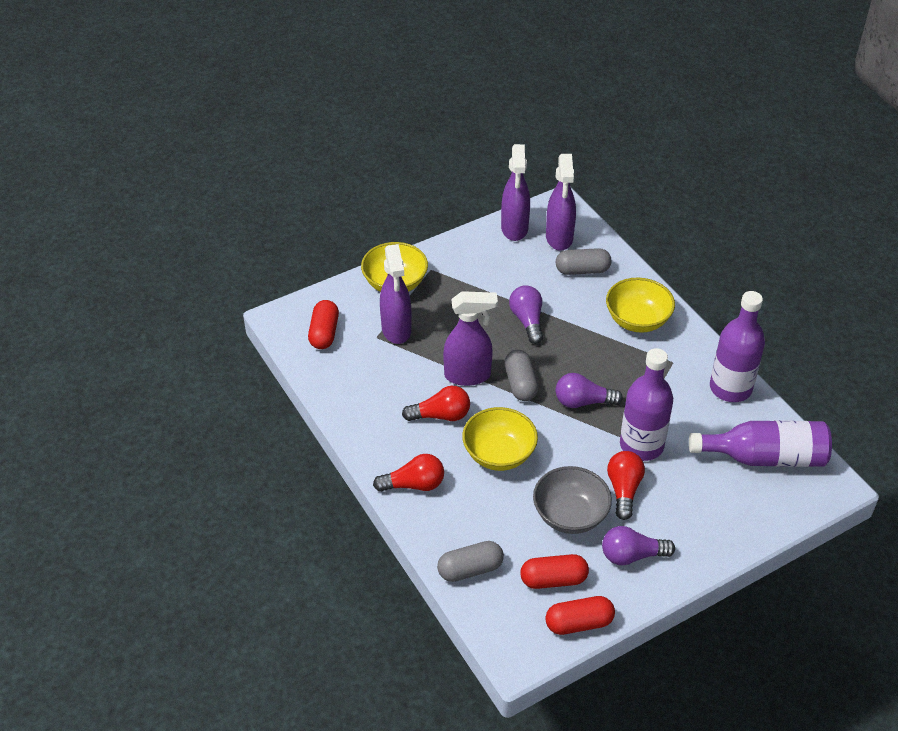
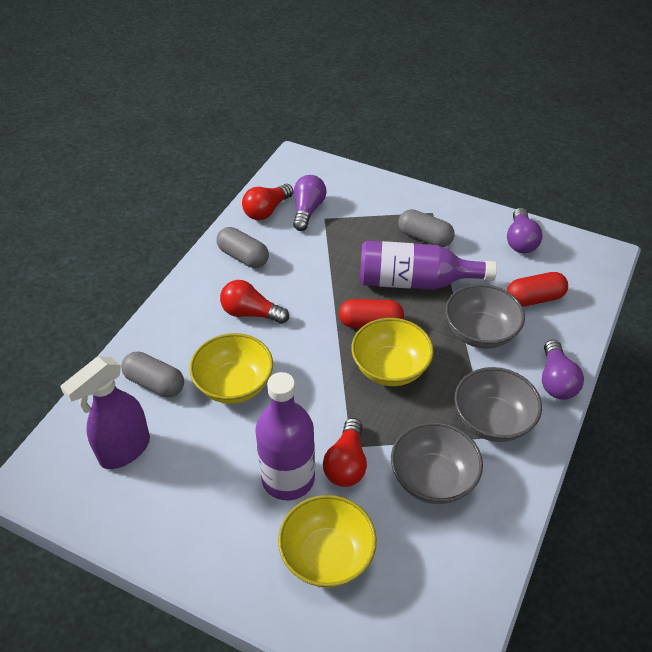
grey bowl: [533,466,612,534] = 1 -> [391,422,483,504] [445,284,525,349] [455,367,542,442] = 3
purple bottle: [620,348,673,461] [689,421,832,467] [710,291,765,402] = 3 -> [255,372,315,500] [360,241,497,290] = 2
purple spray bottle: [380,244,411,344] [443,291,498,386] [501,144,530,241] [546,154,576,251] = 4 -> [60,356,150,469] = 1
red capsule: [308,300,339,349] [520,554,589,589] [545,596,615,635] = 3 -> [339,299,404,328] [507,272,568,307] = 2

